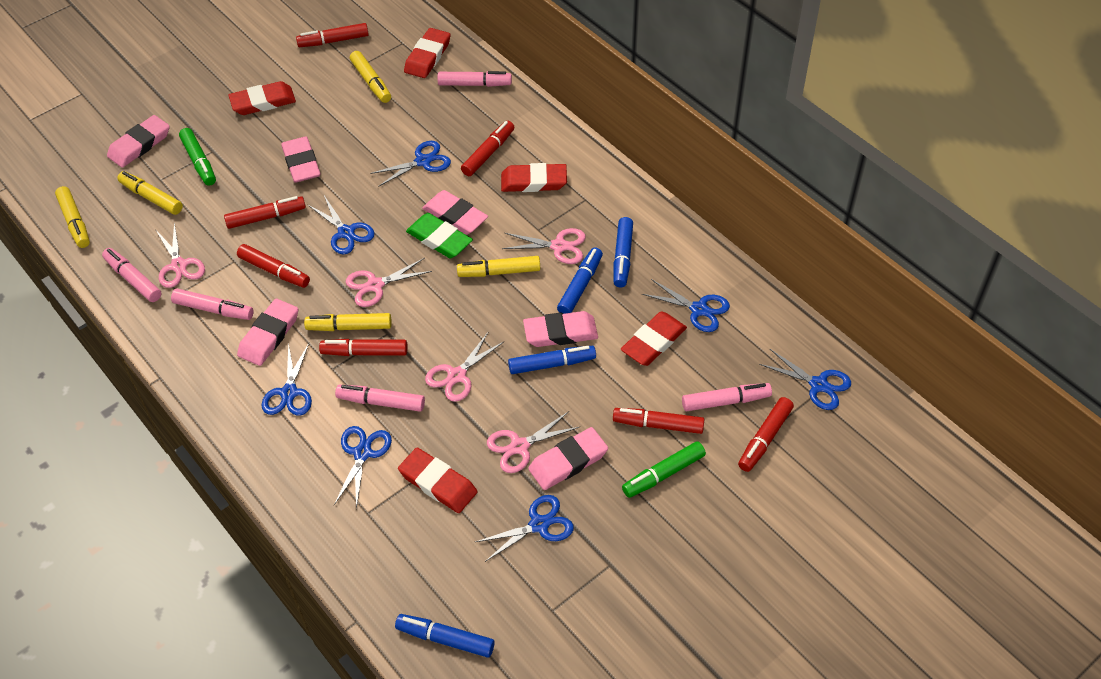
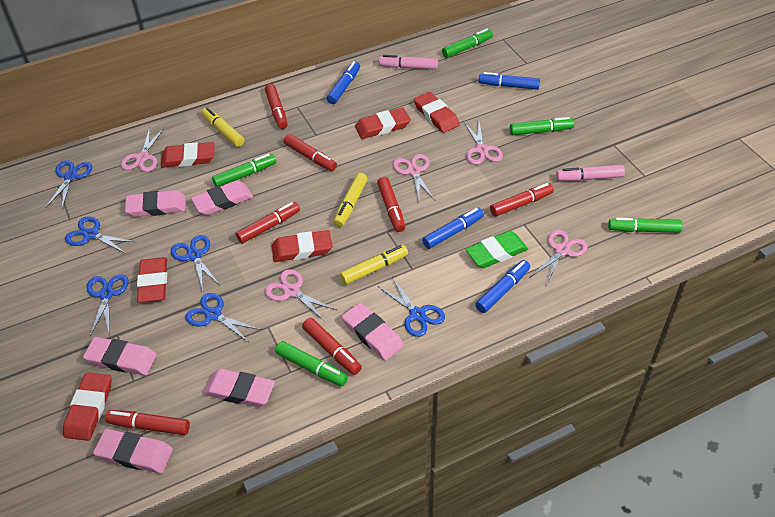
blue scissors: [262,342,312,416] [307,196,375,254] [334,426,392,509] [370,141,451,187] [475,495,574,562] [642,279,730,332] [759,349,851,410] = 7 -> [45,160,92,208] [65,216,135,253] [87,274,129,336] [171,235,220,290] [185,293,261,342] [379,277,445,337] = 6
green marker: [179,128,216,186] [622,441,706,498] = 2 -> [212,154,276,187] [275,341,348,386] [442,29,493,58] [510,117,574,135] [608,218,683,233] = 5
pink marker: [102,248,161,302] [171,288,254,320] [335,384,425,412] [437,71,512,87] [682,383,772,411] = 5 -> [379,55,438,70] [556,165,625,181] = 2
red eraser: [228,81,296,115] [398,447,477,513] [404,28,451,78] [501,163,567,192] [621,311,687,366] = 5 -> [63,372,111,441] [137,257,167,303] [161,142,214,168] [272,230,333,262] [355,108,411,139] [414,92,460,133] = 6
yellow marker: [55,186,90,248] [117,171,183,215] [304,313,391,331] [350,51,391,103] [457,256,540,277] = 5 -> [202,107,244,147] [334,173,368,227] [340,245,408,285] = 3

